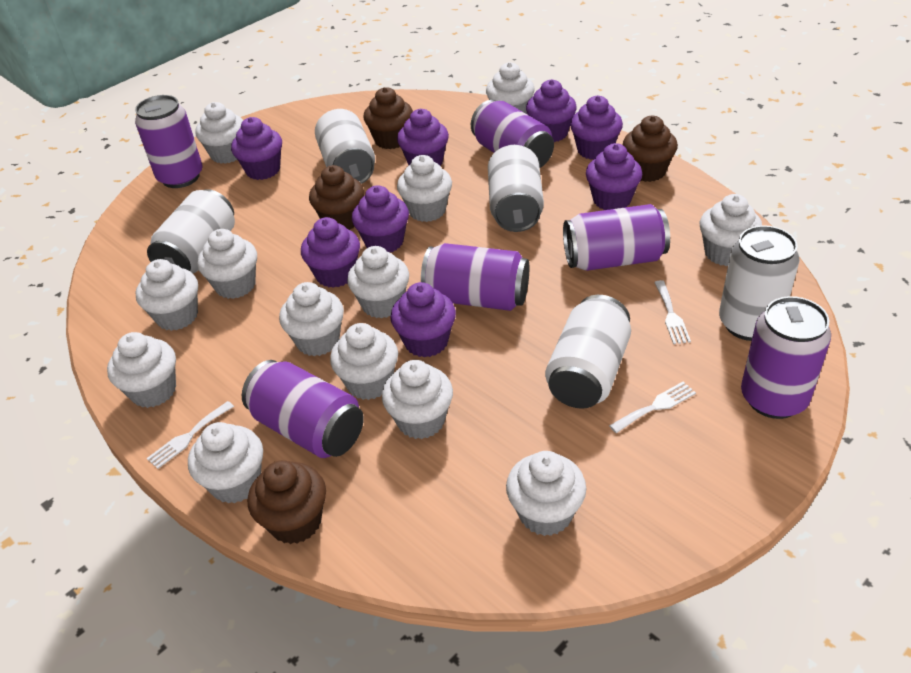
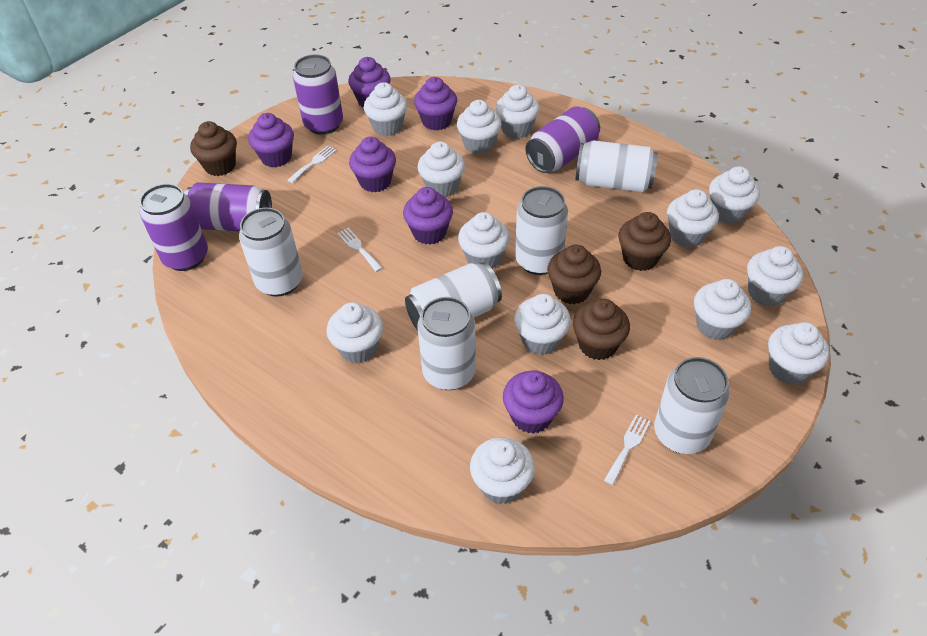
purple can: [135,95,203,188] [242,360,364,458] [421,243,529,311] [471,100,554,168] [563,204,670,271] [741,296,831,419] = 6 -> [140,184,208,271] [184,182,272,232] [293,54,343,135] [525,106,600,173] = 4
purple cupcake: [231,117,282,180] [301,217,360,288] [352,185,409,252] [390,282,456,358] [397,109,449,166] [526,79,577,142] [570,95,623,160] [586,143,642,210] = 8 -> [248,113,294,167] [348,57,391,108] [349,137,396,192] [403,187,453,245] [414,77,457,131] [503,370,564,434] = 6
white can: [147,189,235,273] [315,109,375,184] [488,145,544,232] [545,295,631,409] [719,225,800,341] = 5 -> [239,208,303,297] [405,262,502,331] [417,297,476,390] [515,186,568,275] [575,140,658,192] [654,357,730,454] = 6

